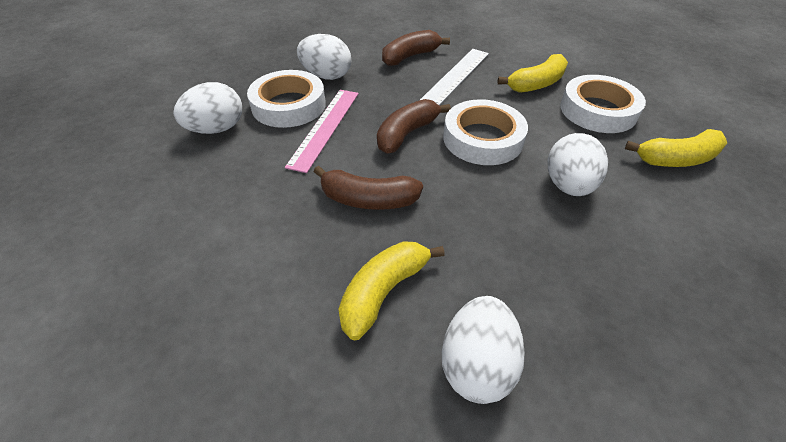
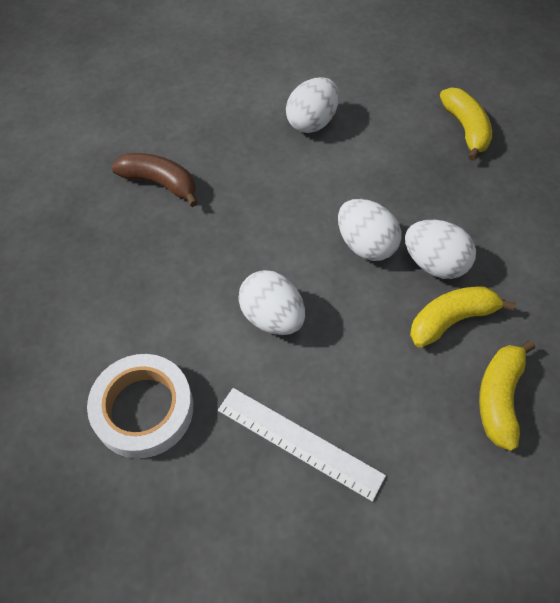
brown banana: [314,166,423,210] [377,99,451,154] [382,30,450,66] = 3 -> [111,153,198,207] = 1
pink ruler: [285,90,359,173] = 1 -> none = 0
white tape: [247,70,326,128] [443,99,528,165] [560,75,646,133] = 3 -> [87,354,193,459] = 1

